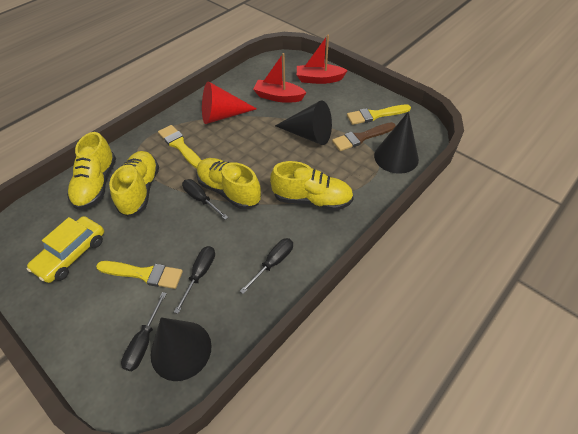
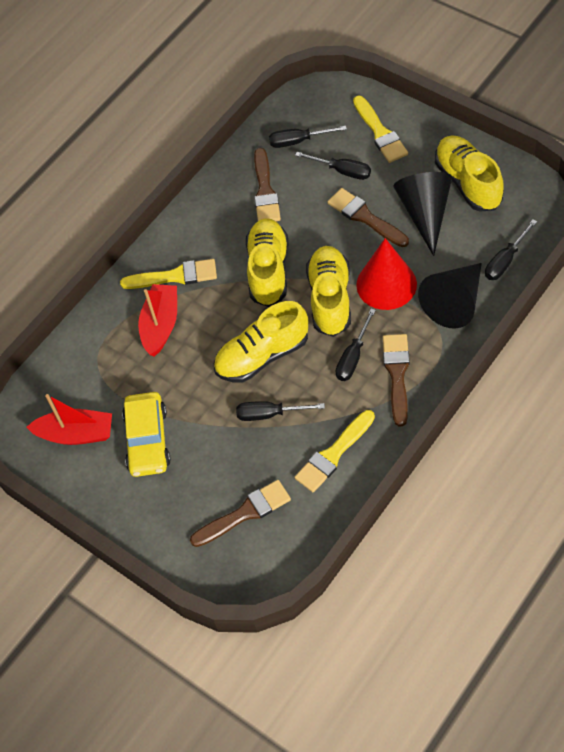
black cone: [151,317,212,381] [275,100,332,145] [374,112,419,174] = 3 -> [393,172,452,256] [418,263,482,329] = 2
black screwdriver: [121,292,167,371] [174,246,215,314] [182,179,229,220] [240,238,293,294] = 4 -> [236,401,325,421] [269,126,347,148] [295,152,371,180] [336,309,376,381] [485,219,537,280] = 5
brown brush: [332,122,396,151] = 1 -> [190,480,291,547] [254,148,281,221] [328,188,409,247] [383,334,410,426] = 4

